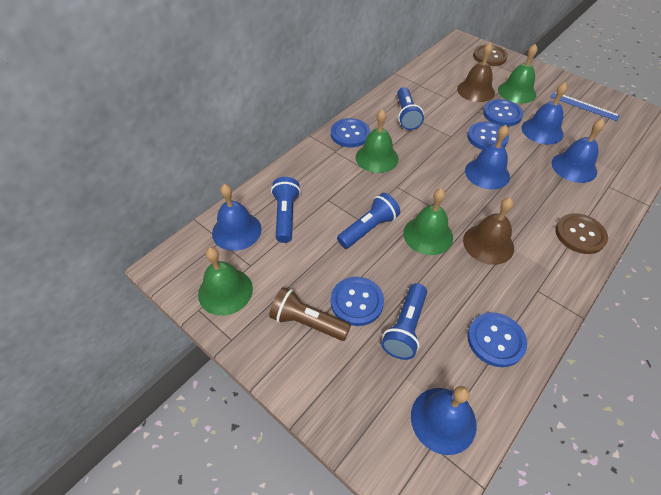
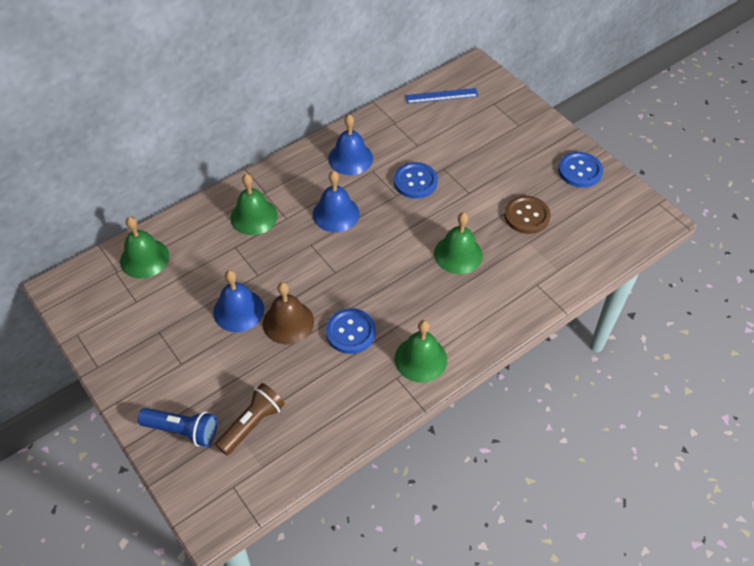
blue bell: [212,184,261,251] [411,386,477,455] [465,125,510,189] [521,82,568,145] [551,119,605,183] = 5 -> [213,270,264,332] [313,171,359,232] [328,114,373,175] = 3
blue button: [331,118,370,147] [331,277,384,326] [467,122,509,150] [467,312,527,367] [483,99,523,126] = 5 -> [326,308,376,354] [394,162,438,199] [558,152,603,188] = 3
blue flashlight: [271,177,301,243] [337,193,400,249] [381,283,427,360] [397,87,424,130] = 4 -> [138,408,217,447] = 1
brown bell: [457,43,495,102] [463,197,514,265] = 2 -> [263,282,314,344] = 1
brown button: [473,45,508,66] [555,213,608,254] = 2 -> [504,196,551,234] = 1

